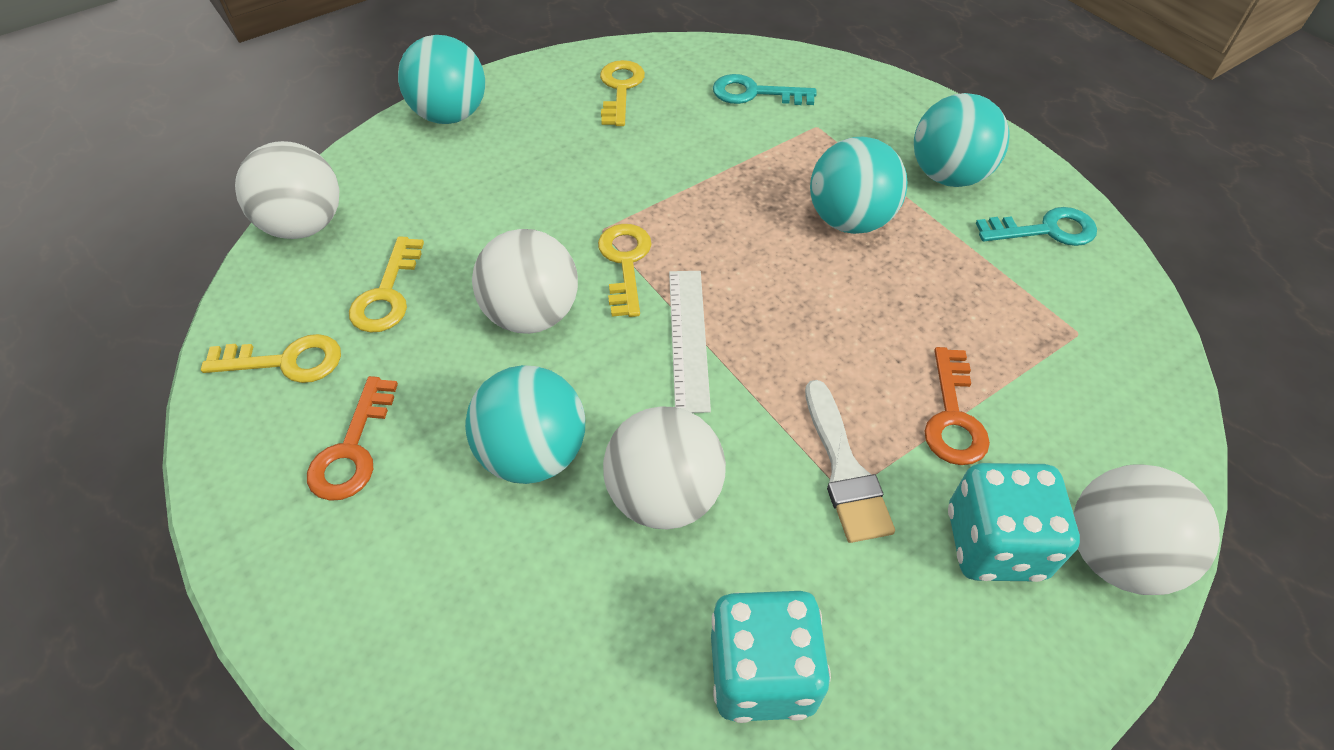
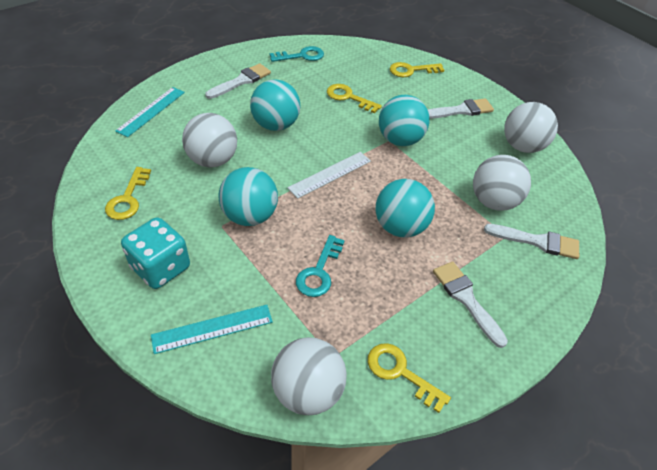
orange key: [307,376,398,501] [924,347,990,465] = 2 -> none = 0
turquoise dice: [711,591,831,723] [948,463,1080,582] = 2 -> [121,217,190,289] = 1
turquoise ruler: none = 0 -> [115,87,185,137] [151,305,273,354] = 2
white brush: [805,380,895,543] = 1 -> [205,63,271,99] [428,98,494,119] [433,262,508,348] [484,224,579,259] = 4

